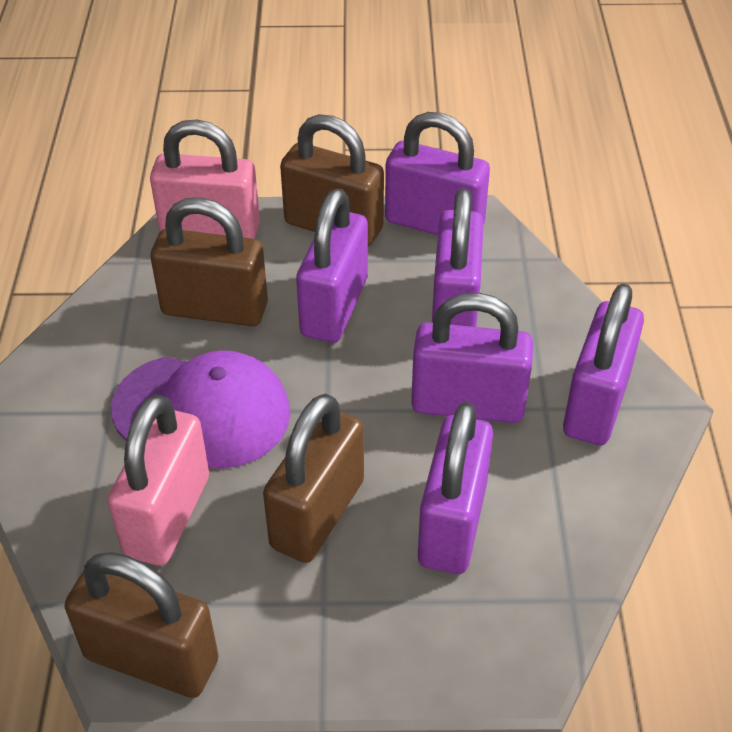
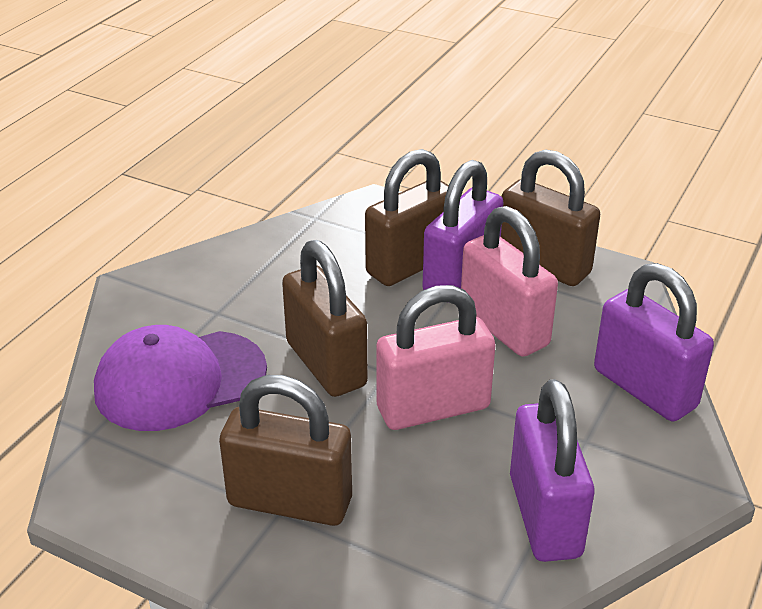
purple padlock: [296,189,368,343] [385,112,490,235] [411,293,533,423] [418,402,493,574] [432,188,483,327] [563,283,644,445] = 6 -> [422,160,504,303] [510,379,595,562] [594,263,714,421] = 3

